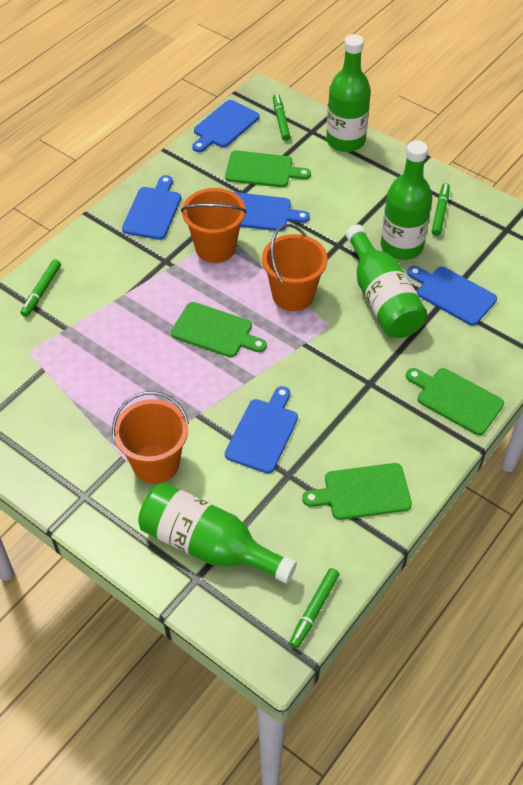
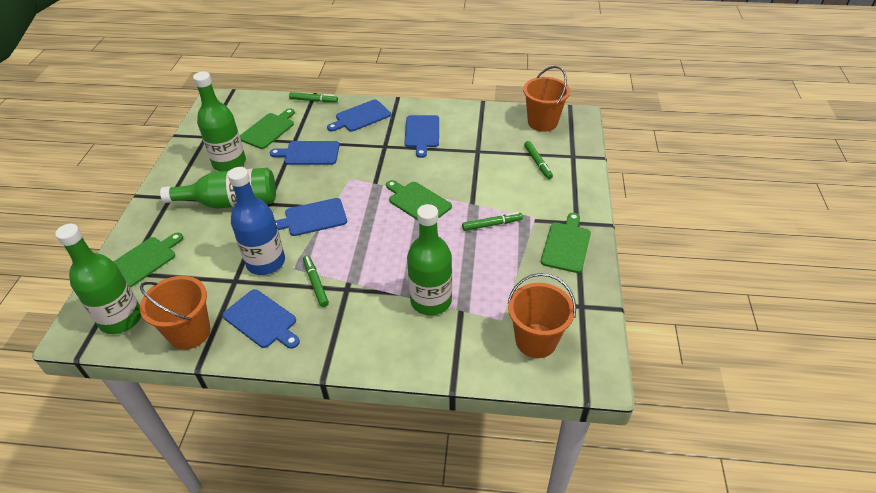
blue bottle: none = 0 -> [228,167,285,275] = 1

